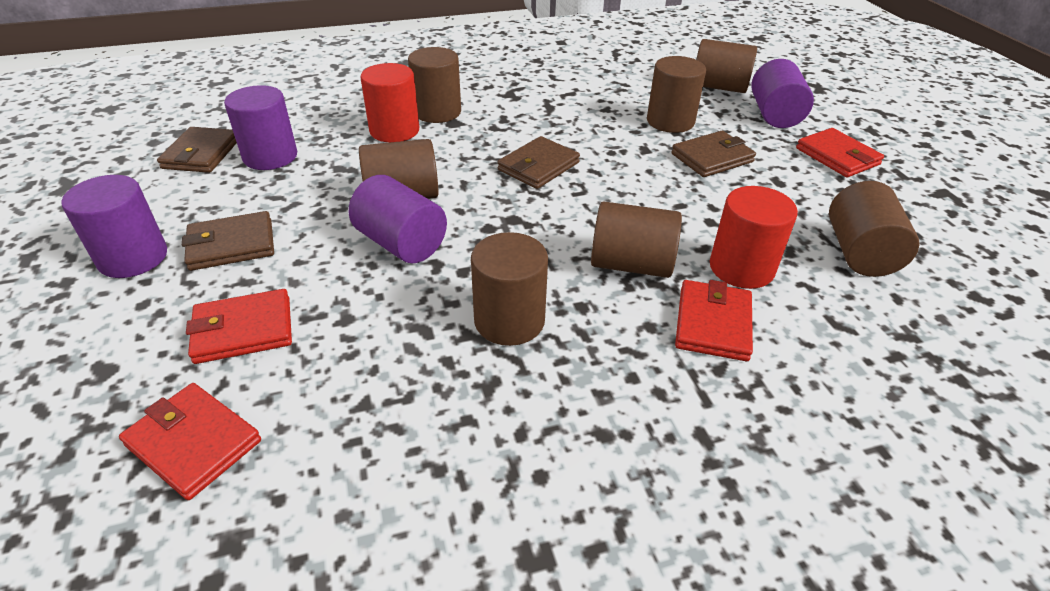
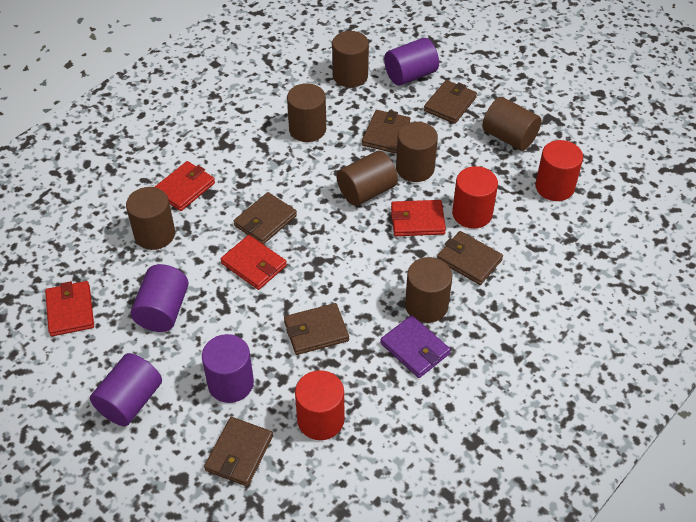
brown wallet: [157,127,237,173] [182,211,274,271] [498,136,580,189] [671,131,756,177] = 4 -> [204,417,273,486] [234,192,297,244] [284,303,349,355] [362,110,411,154] [424,80,477,124] [437,231,503,285] = 6
purple wallet: none = 0 -> [380,315,451,378] = 1
red cylinder: [360,63,419,142] [710,186,798,289] = 2 -> [295,370,344,440] [452,166,498,229] [535,140,583,201] = 3

